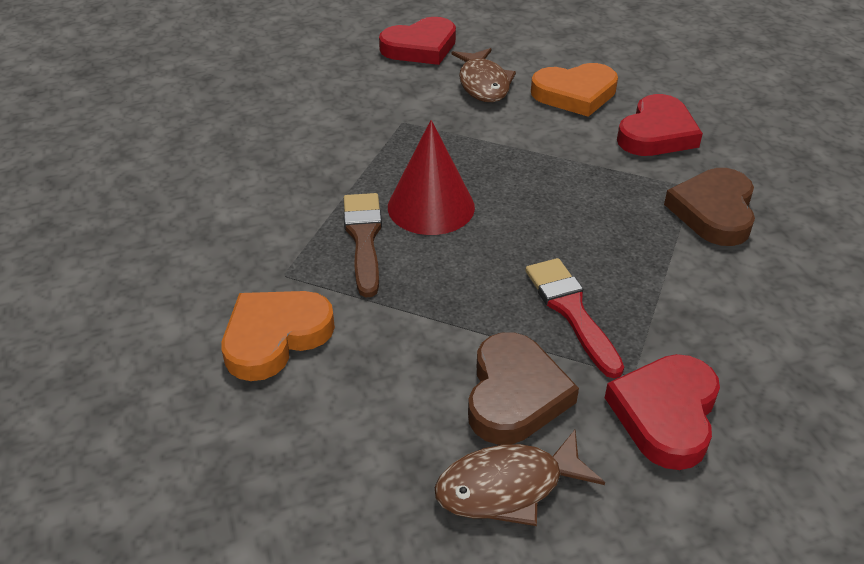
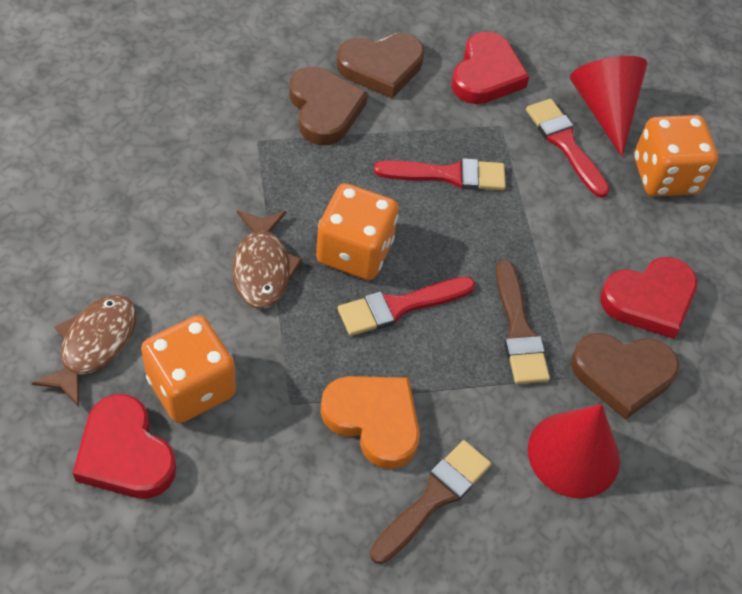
brown brush: [344,193,382,298] = 1 -> [370,440,491,564] [496,260,550,384] = 2
brown heart: [468,332,579,445] [664,168,755,246] = 2 -> [290,67,368,145] [337,33,424,98] [571,333,679,420] = 3
orange dice: none = 0 -> [141,315,236,423] [316,183,399,280] [634,115,718,196] = 3
orange heart: [222,291,335,381] [531,63,618,117] = 2 -> [320,376,420,469] = 1
red brush: [525,258,624,378] = 1 -> [338,277,475,336] [374,158,506,190] [526,99,610,198] = 3
red cone: [388,120,475,235] = 1 -> [528,404,620,499] [570,56,647,157] = 2

